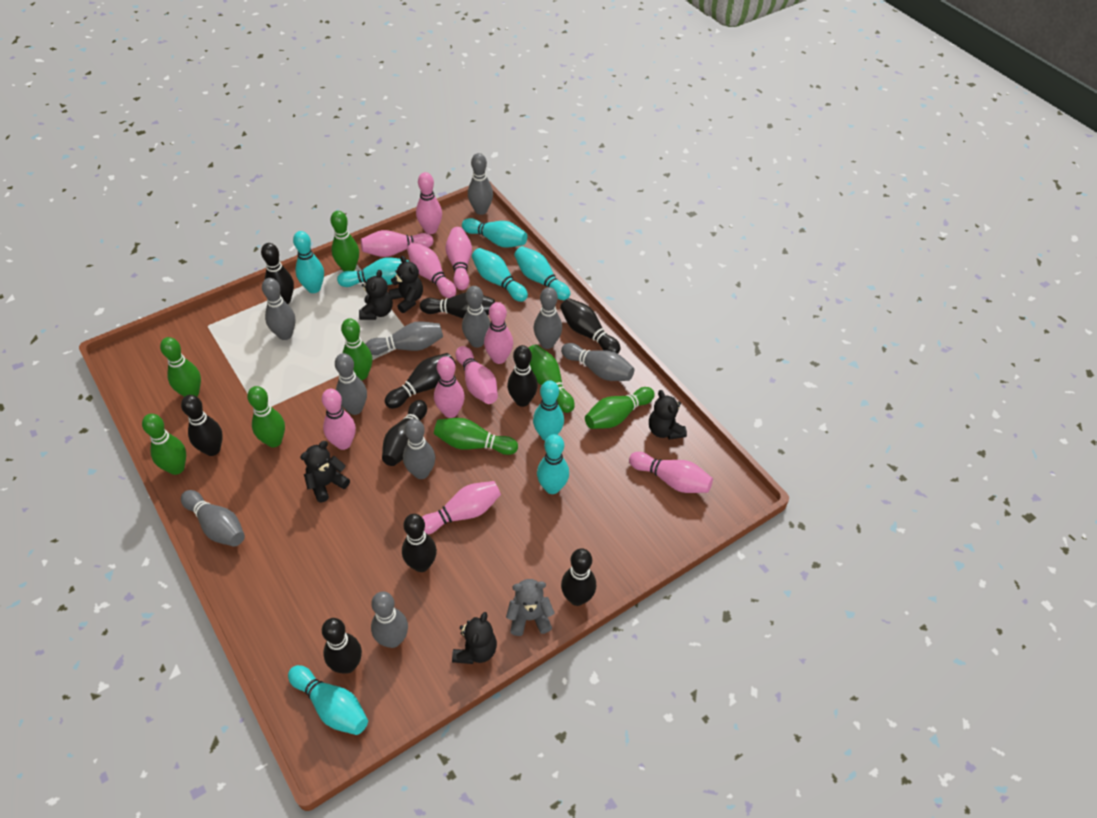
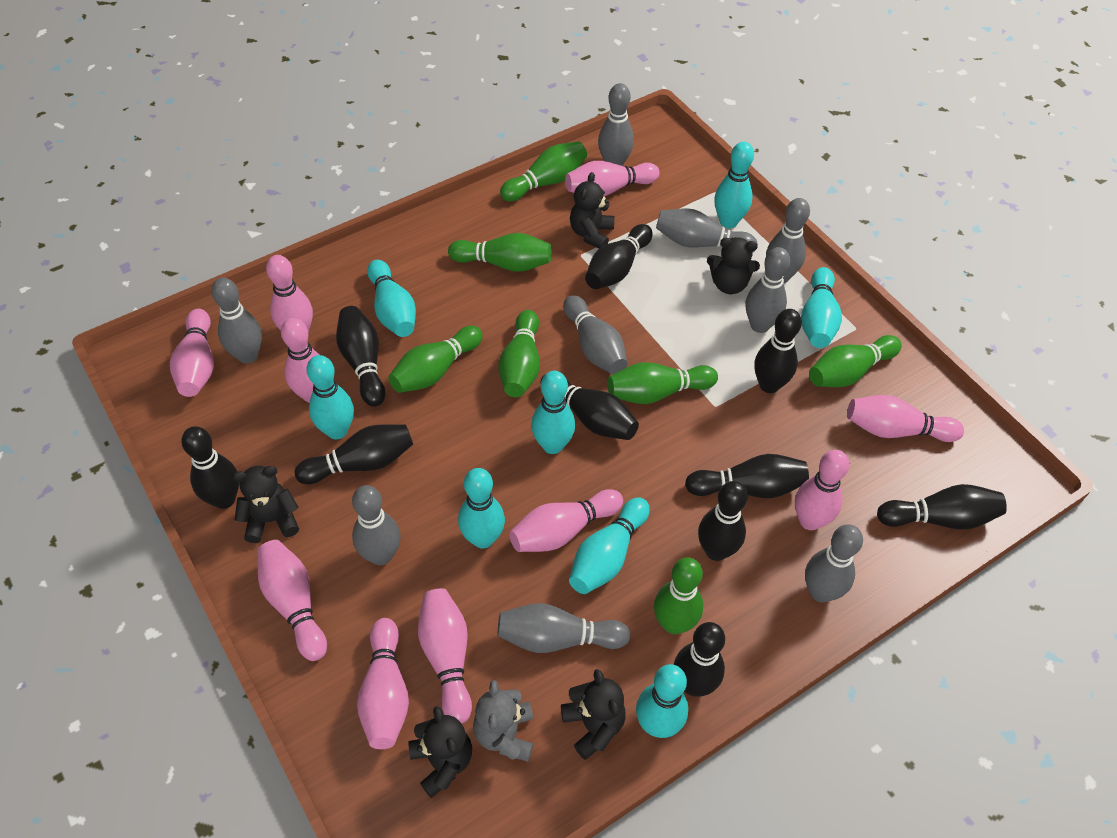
green bowling pin: [142,414,186,475] [160,337,201,397] [247,386,285,448] [330,211,359,271] [341,318,373,380] [434,418,518,455] [529,344,575,413] [585,387,655,429] = 8 -> [388,326,483,393] [448,233,552,272] [498,310,540,397] [500,141,587,202] [607,362,718,404] [654,557,703,634] [809,335,902,387] = 7
grey bowling pin: [181,490,245,547] [262,278,295,340] [335,353,367,415] [365,321,443,355] [371,591,408,648] [403,419,435,479] [462,286,490,348] [468,153,493,215] [534,287,562,349] [561,343,634,381] = 10 -> [211,278,262,364] [352,485,400,566] [498,603,630,653] [563,295,627,374] [598,83,634,166] [656,208,757,252] [746,247,790,333] [766,198,810,283] [805,524,863,603] = 9

